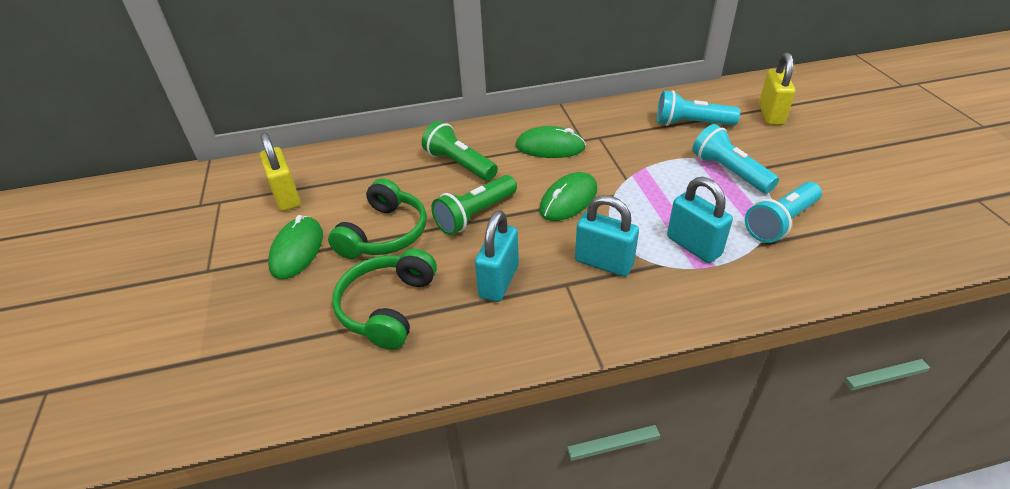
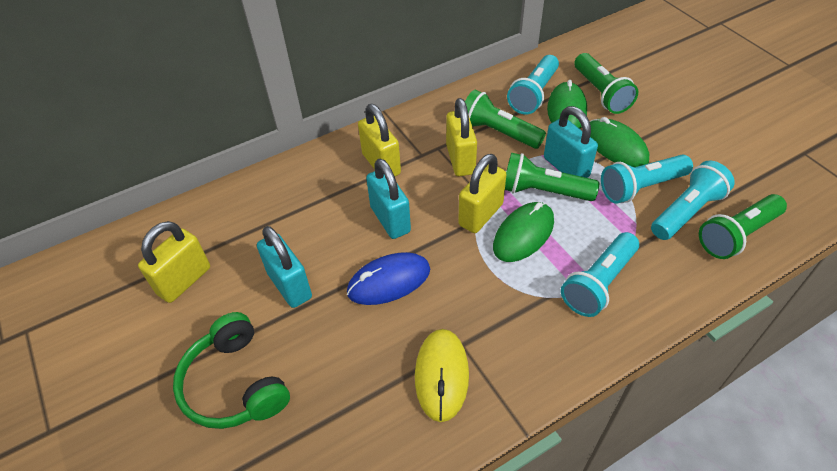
blue mouse: none = 0 -> [347,252,430,305] = 1
green flashlight: [422,121,498,181] [431,175,517,235] = 2 -> [465,89,546,149] [505,153,599,201] [574,53,638,114] [699,194,787,259] = 4
green headphones: [328,178,427,259] [332,249,437,350] = 2 -> [173,312,290,429] = 1
turquoise flashlight: [657,90,740,126] [692,124,779,193] [745,182,822,243] = 3 -> [507,55,559,114] [561,232,639,317] [601,155,693,204] [651,160,735,240] = 4
yellow mouse: none = 0 -> [415,329,469,422] = 1
yellow padlock: [260,133,301,211] [759,52,796,125] = 2 -> [138,221,210,303] [358,104,401,176] [446,98,477,176] [458,154,507,233] = 4

